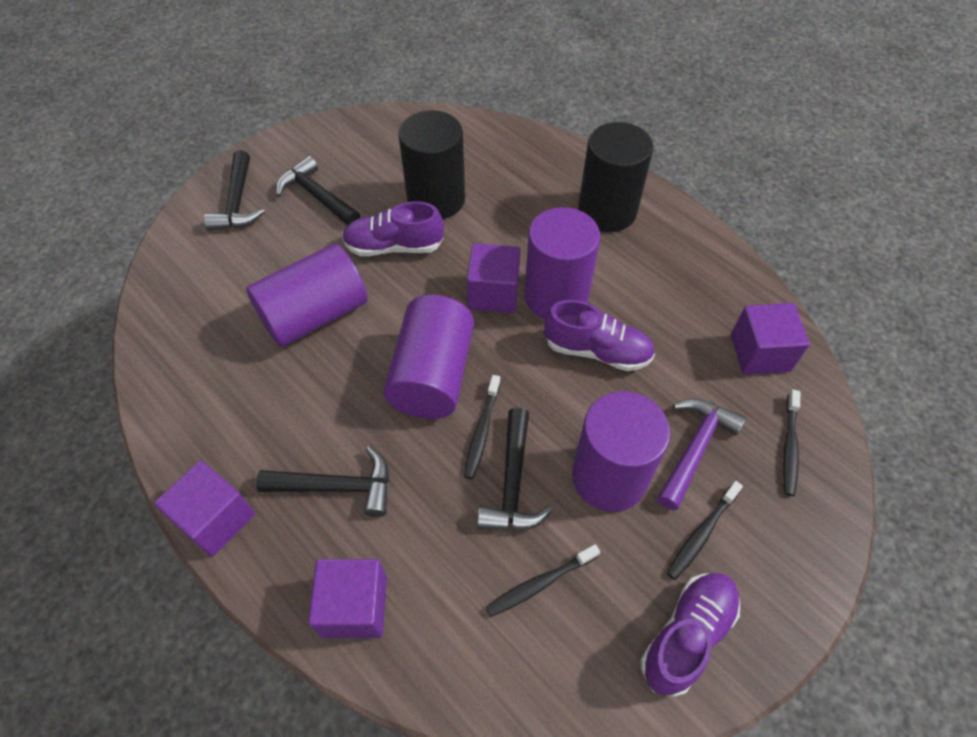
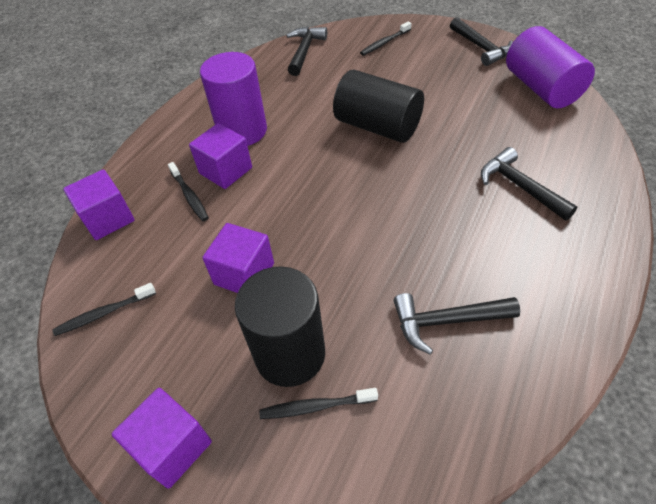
purple cylinder: [246,244,368,347] [384,295,474,419] [524,207,600,319] [572,391,670,512] = 4 -> [200,52,267,146] [506,26,595,108] = 2
purple hammer: [657,398,746,510] = 1 -> none = 0
purple shoe: [342,201,444,256] [544,300,655,371] [641,573,740,697] = 3 -> none = 0

